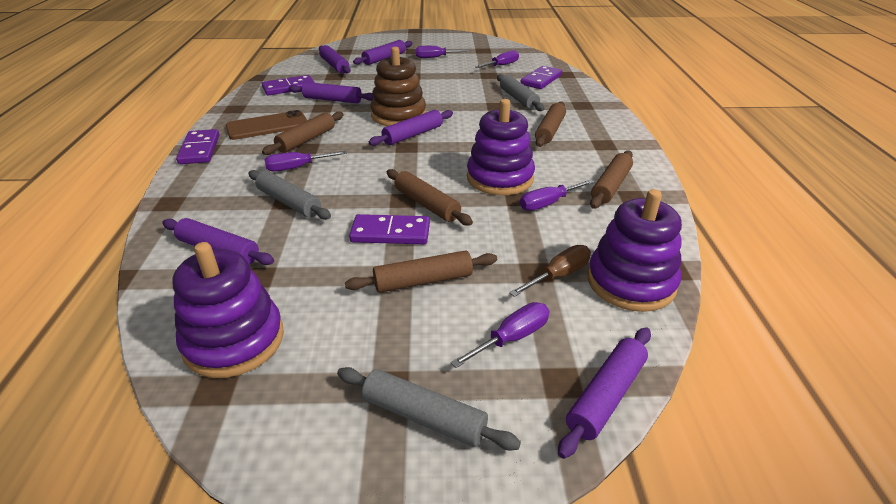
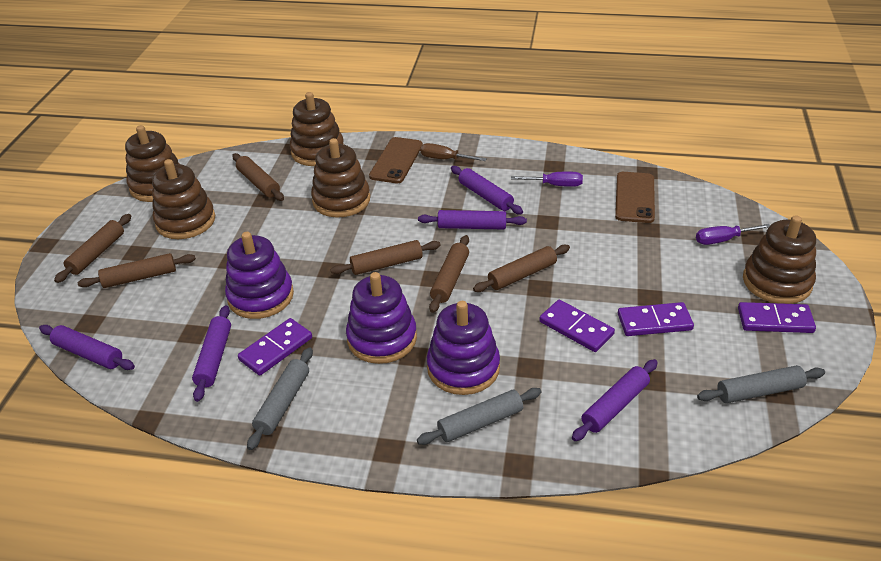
brown phone: [226,110,307,140] = 1 -> [369,137,423,183] [615,172,655,223] = 2
brown rolling pin: [262,112,344,155] [345,250,497,293] [387,169,473,226] [535,101,566,147] [590,150,633,209] = 5 -> [54,214,131,283] [78,253,196,288] [232,153,284,201] [330,240,441,275] [429,235,469,313] [473,245,570,292] = 6
brown stacking toy: [370,47,426,126] = 1 -> [125,125,180,202] [152,159,215,239] [290,92,344,166] [311,138,370,217] [743,215,816,304] = 5
purple rolling pin: [162,218,274,265] [289,82,373,103] [319,45,351,74] [353,40,413,65] [369,110,453,146] [558,327,651,459] = 6 -> [39,325,135,370] [192,305,231,402] [418,210,527,229] [451,166,523,214] [572,359,658,441] = 5
purple screwdriver: [265,151,347,172] [416,46,470,58] [450,302,549,368] [475,50,519,68] [520,179,594,211] = 5 -> [511,172,583,187] [696,224,770,245] = 2

